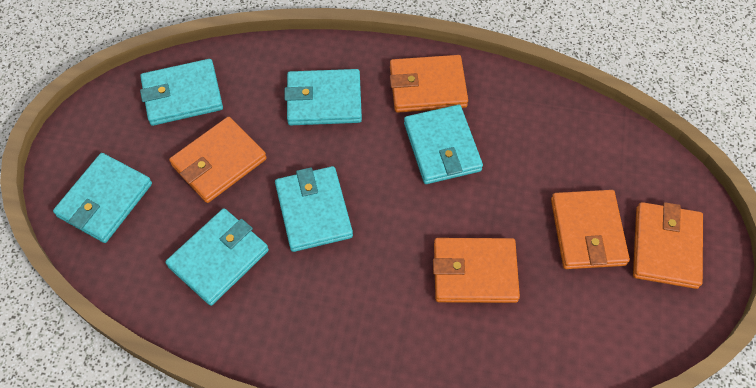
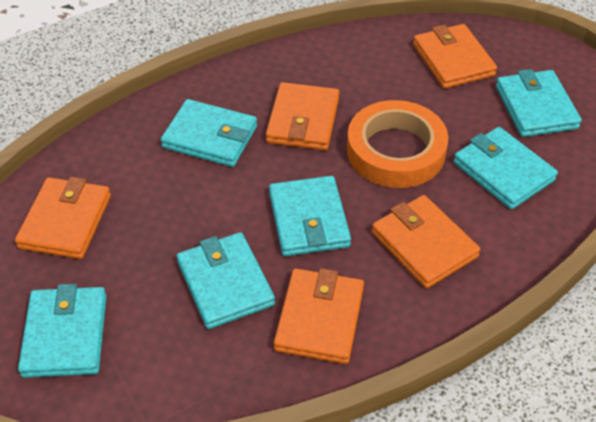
orange tape: none = 0 -> [347,100,448,188] = 1

